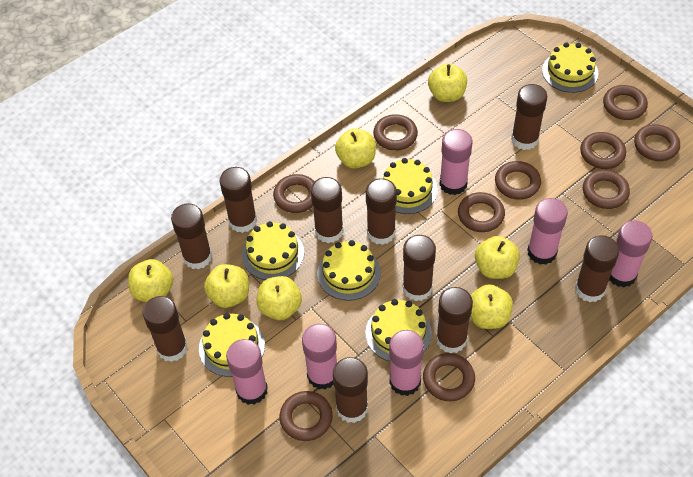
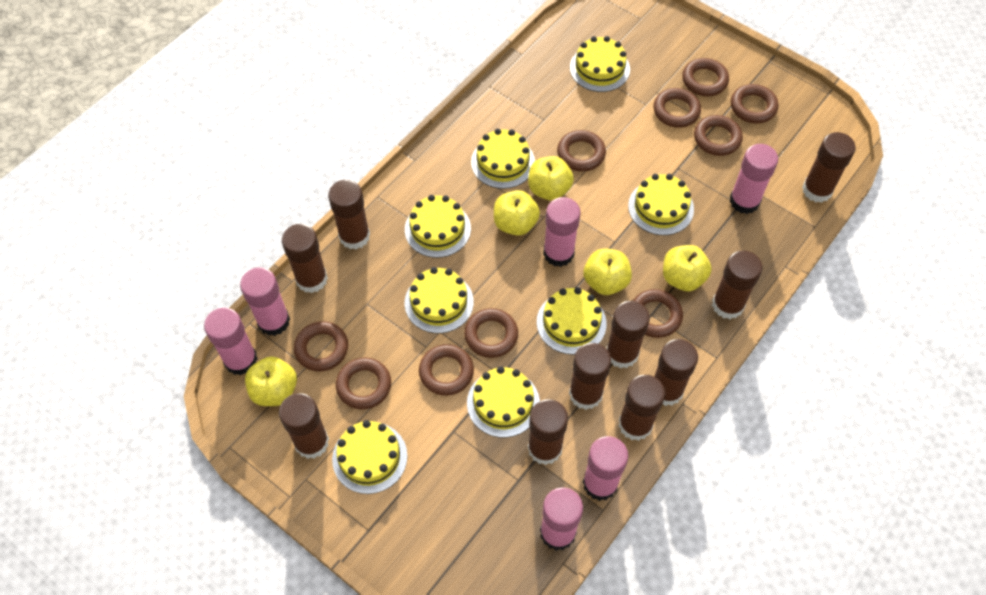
yellow apple: [128,259,173,302] [204,264,249,308] [256,276,302,320] [335,128,376,168] [428,64,467,102] [470,284,513,329] [475,236,520,279] = 7 -> [245,356,297,406] [494,190,540,236] [528,156,574,200] [584,249,632,295] [663,245,711,291] = 5
yellow cake: [199,313,265,377] [242,221,304,280] [317,240,381,301] [365,299,432,361] [381,158,438,214] [542,42,598,93] = 6 -> [332,420,407,494] [405,195,471,258] [405,267,474,333] [467,366,540,438] [471,129,535,189] [537,287,607,355] [570,36,630,92] [628,174,694,235] = 8

